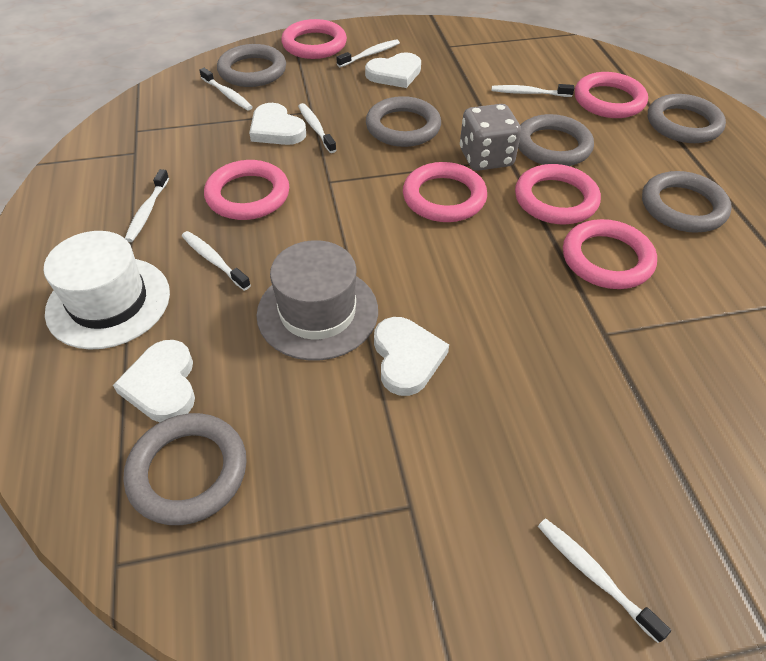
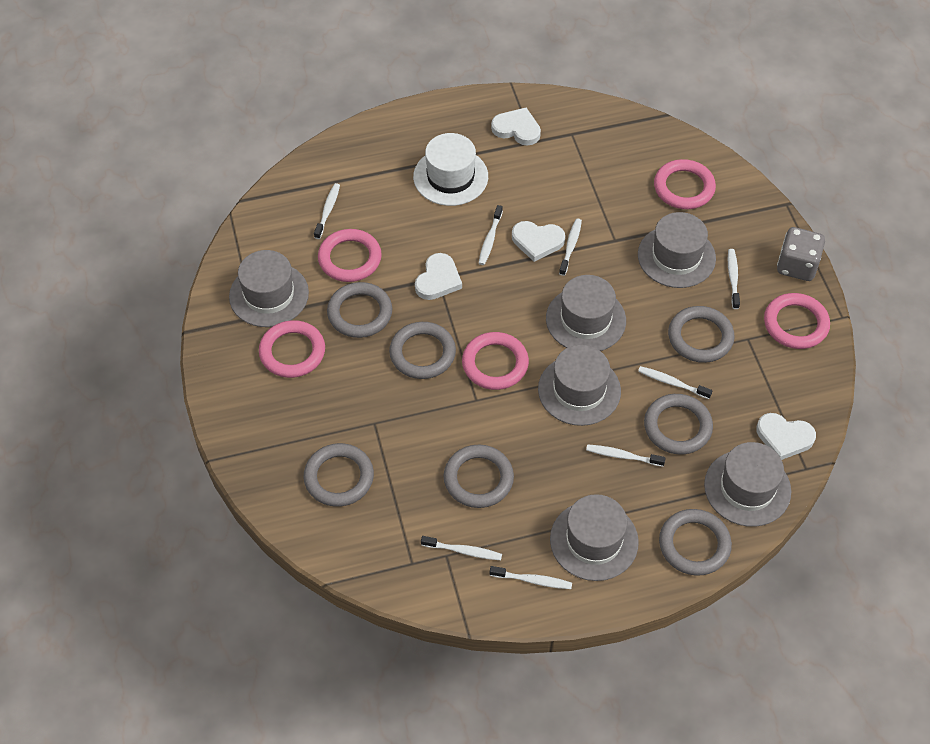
grey hat: [256,240,378,360] = 1 -> [229,250,309,327] [538,345,621,426] [546,275,626,351] [550,494,639,581] [638,212,716,288] [704,442,791,527] = 6
grey ring: [123,413,247,525] [217,44,286,87] [366,96,441,147] [518,114,594,166] [642,171,732,233] [648,94,726,143] = 6 -> [304,443,374,507] [327,282,392,338] [389,322,456,379] [444,445,514,508] [644,394,713,454] [659,509,732,576] [668,306,735,363] = 7
pink ring: [204,160,289,220] [281,19,347,59] [403,162,487,222] [515,164,601,224] [563,219,657,289] [575,72,648,118] = 6 -> [259,320,325,378] [318,229,382,282] [462,332,529,390] [654,159,716,209] [764,293,830,349] = 5
white toothbrush: [125,169,169,242] [182,231,251,291] [199,68,253,110] [298,103,336,153] [336,39,400,67] [492,84,574,97] [538,518,671,643] = 7 -> [314,183,340,239] [421,536,502,560] [479,205,503,265] [490,566,572,589] [559,219,582,276] [586,444,666,467] [638,366,712,399] [728,249,740,309] = 8

